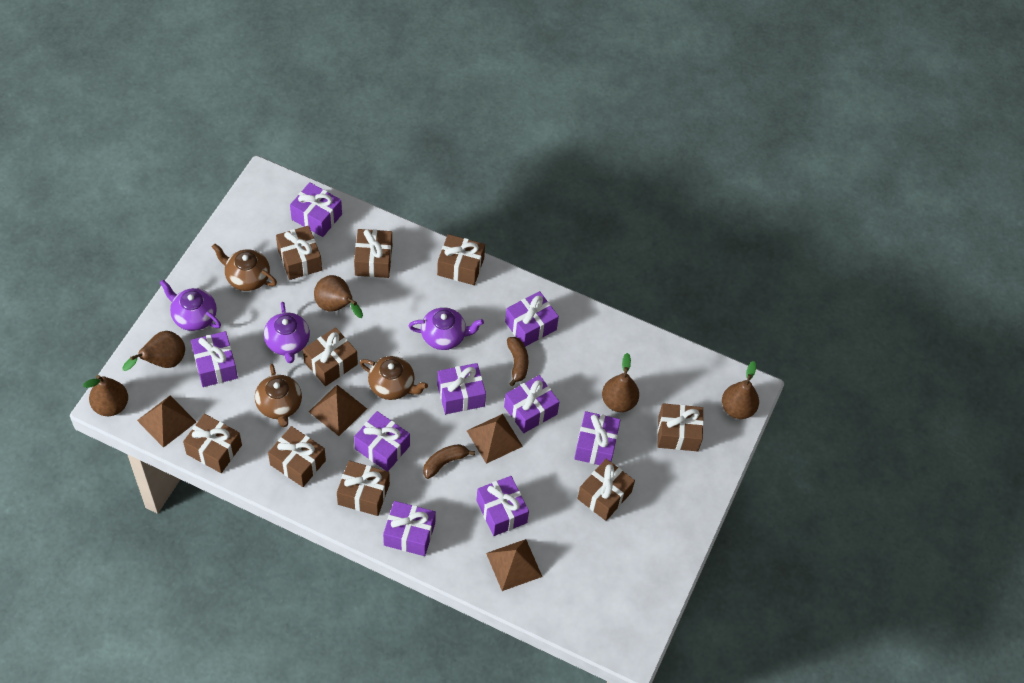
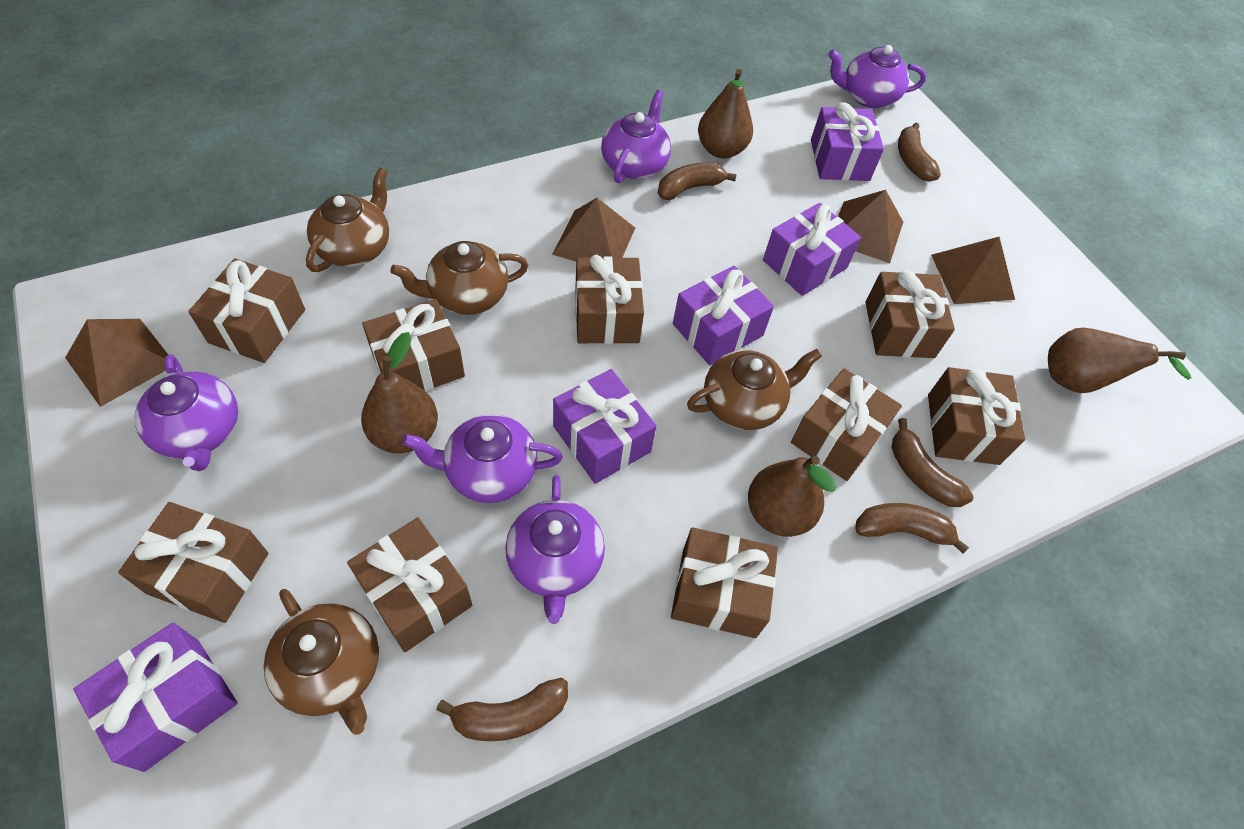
brown banana: [423,444,475,479] [507,337,528,386] = 2 -> [436,678,568,741] [658,163,737,200] [855,503,969,554] [891,418,974,507] [898,123,941,182] = 5
brown pear: [83,375,128,416] [123,331,185,371] [314,275,363,318] [602,353,639,412] [722,361,759,419] = 5 -> [361,332,438,453] [698,69,753,158] [748,456,836,537] [1048,328,1191,393] = 4
brown teapot: [212,243,277,291] [255,364,302,427] [360,356,428,400] = 3 -> [264,589,379,735] [306,167,389,272] [390,241,528,315] [687,349,822,430] = 4
purple gift: [191,331,238,387] [290,182,342,237] [354,411,410,471] [383,501,436,556] [437,363,486,414] [476,476,529,536] [504,375,559,433] [505,291,559,347] [574,411,620,465] = 9 -> [73,623,237,772] [553,369,657,484] [673,266,774,365] [763,203,861,296] [811,102,884,181] = 5
purple teapot: [160,280,221,331] [264,302,310,363] [409,307,484,350] = 3 -> [135,354,238,471] [402,414,563,503] [505,475,605,624] [601,90,671,183] [828,45,926,108] = 5

